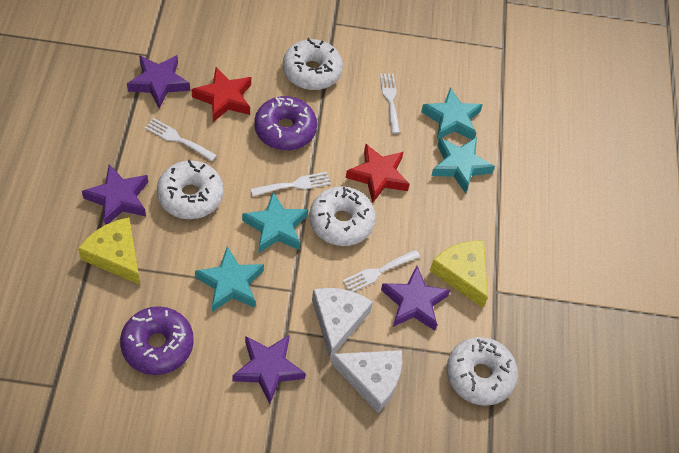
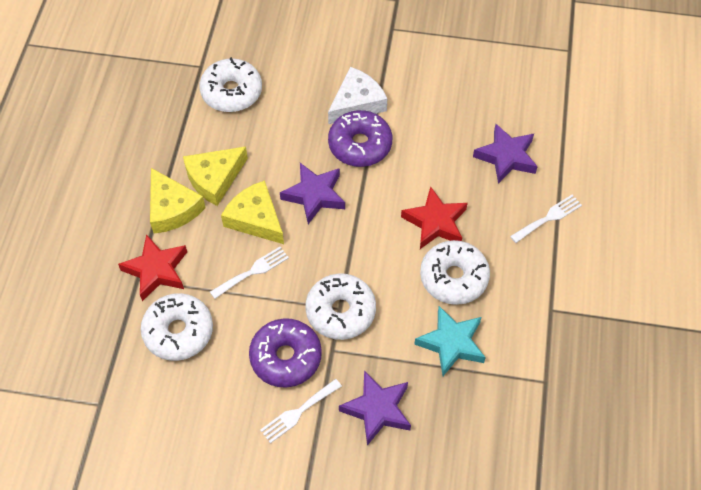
purple star: [82,165,148,225] [127,55,190,108] [232,335,306,404] [381,266,450,331] = 4 -> [280,163,345,224] [339,370,411,446] [473,124,538,184] = 3
turquoise star: [195,247,264,312] [242,192,308,253] [421,87,483,140] [431,137,495,193] = 4 -> [414,306,486,376] = 1
white cheese: [312,288,373,359] [331,350,402,413] = 2 -> [328,67,387,124] = 1
white fork: [145,118,217,161] [250,172,331,196] [342,250,420,292] [380,73,400,134] = 4 -> [210,247,289,299] [260,379,342,443] [510,195,582,243] = 3
yellow cheese: [78,217,140,285] [430,241,488,308] = 2 -> [150,168,206,234] [183,146,248,206] [221,180,284,244] = 3

